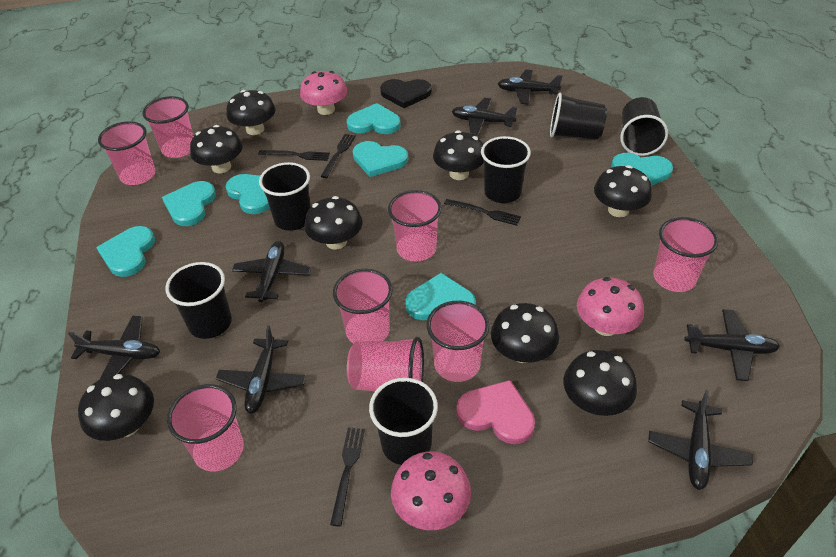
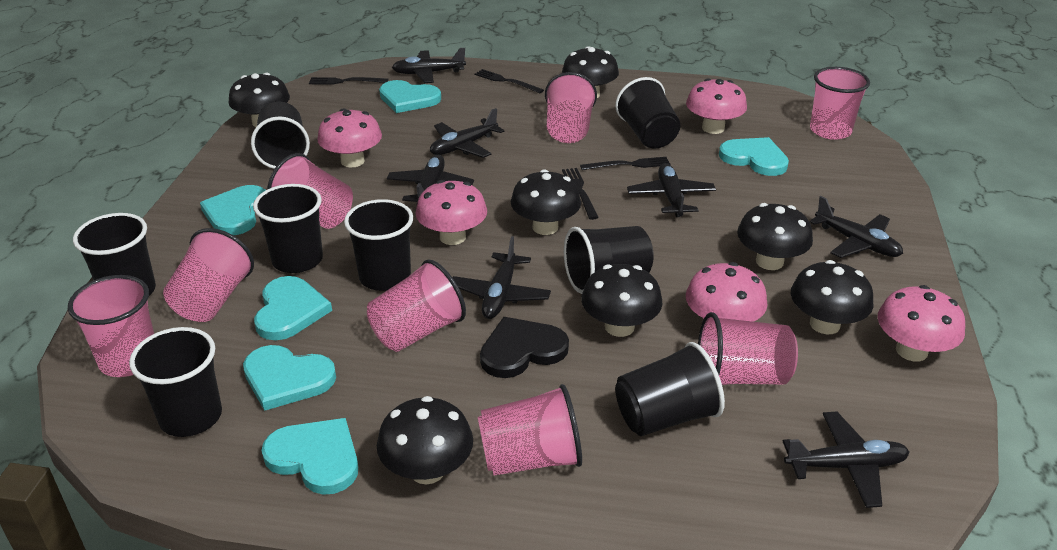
black cup: [165,262,232,339] [259,162,311,231] [369,378,438,465] [481,136,531,203] [550,93,607,140] [620,97,668,156] = 6 -> [73,213,156,296] [129,327,222,437] [251,101,310,169] [253,184,323,273] [344,199,413,291] [564,226,654,294] [615,77,680,149] [615,342,725,436] = 8
black mushroom: [78,374,154,441] [190,125,243,174] [227,90,276,135] [304,196,363,250] [433,130,484,180] [491,303,559,363] [564,350,637,416] [594,165,652,217] = 8 -> [228,73,290,127] [377,396,473,484] [511,169,581,235] [562,46,619,98] [581,264,663,337] [737,203,813,270] [791,260,873,335] = 7
pink heart: [456,380,535,444] = 1 -> none = 0
pink mushroom: [300,71,347,115] [391,451,471,530] [577,277,644,336] = 3 -> [317,108,382,167] [415,180,487,245] [686,78,747,134] [686,262,768,322] [878,285,965,362] = 5
turquoise heart: [96,226,155,277] [162,181,216,226] [226,174,270,214] [347,103,401,134] [353,141,408,177] [405,273,476,320] [611,153,673,186] = 7 -> [200,185,266,235] [243,345,336,411] [254,276,332,340] [261,418,358,495] [379,80,441,113] [719,137,789,176] = 6

